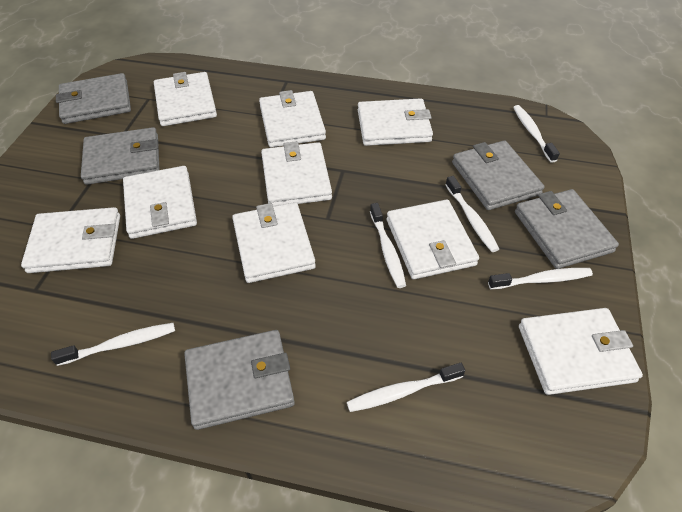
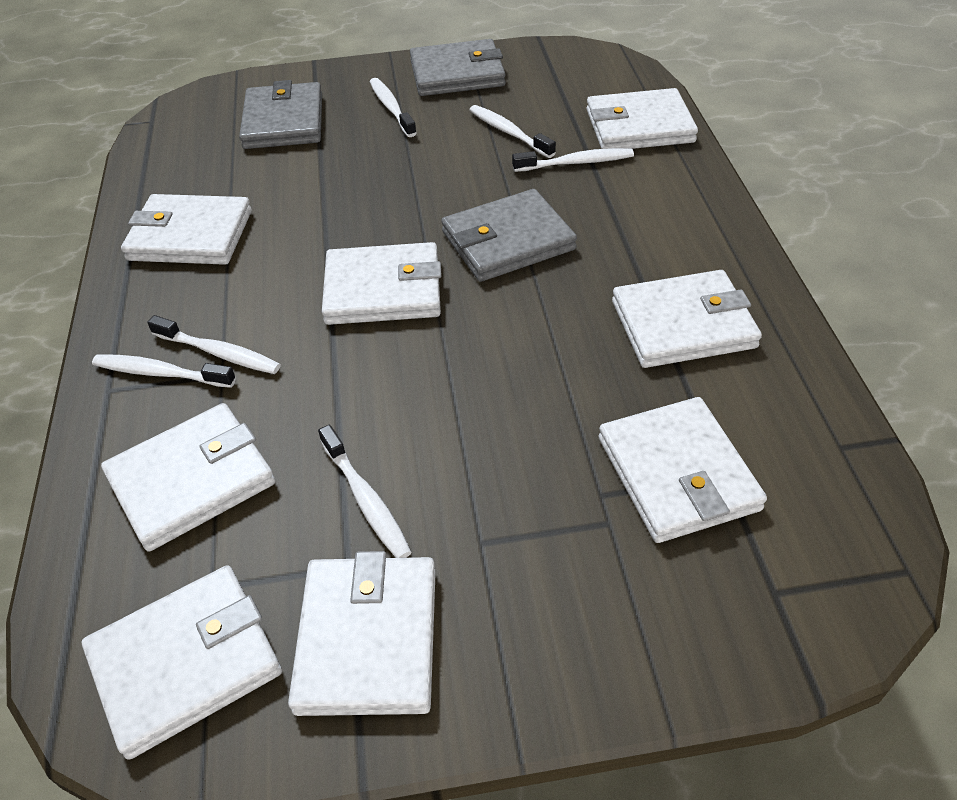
grey wallet: [56,73,131,124] [81,127,159,185] [184,330,295,430] [452,140,545,210] [515,189,619,269] = 5 -> [239,80,322,149] [410,39,506,96] [441,189,577,282] = 3
white wallet: [21,207,120,273] [123,166,197,239] [154,72,217,126] [232,202,316,283] [259,90,326,147] [261,141,332,206] [358,98,433,146] [387,200,479,279] [519,308,643,395] = 9 -> [82,565,282,760] [101,403,275,552] [121,194,252,265] [288,551,436,716] [322,242,442,325] [586,88,698,149] [598,397,767,543] [612,270,762,368] = 8

